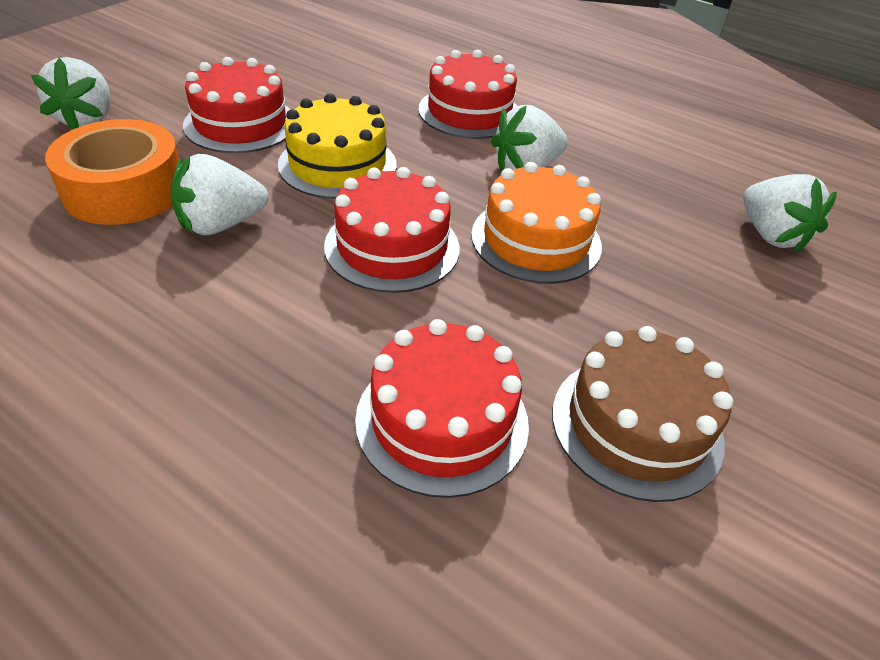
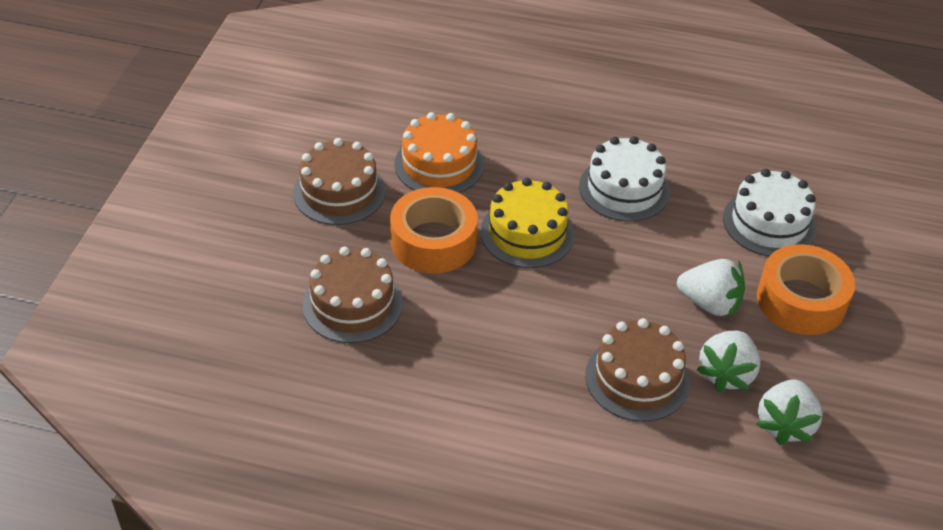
brown cake: [552,326,733,502] = 1 -> [293,138,385,225] [303,247,403,343] [585,318,690,422] = 3
orange tape: [45,119,180,225] = 1 -> [390,187,478,273] [757,244,855,335] = 2
red cake: [183,57,291,153] [324,167,460,293] [355,319,529,498] [418,50,517,139] = 4 -> none = 0
white cake: none = 0 -> [579,136,670,222] [723,169,817,256] = 2
white strawberry: [31,57,110,130] [171,154,268,235] [491,105,568,172] [743,174,837,253] = 4 -> [677,259,745,317] [696,331,760,392] [756,379,822,445] = 3

